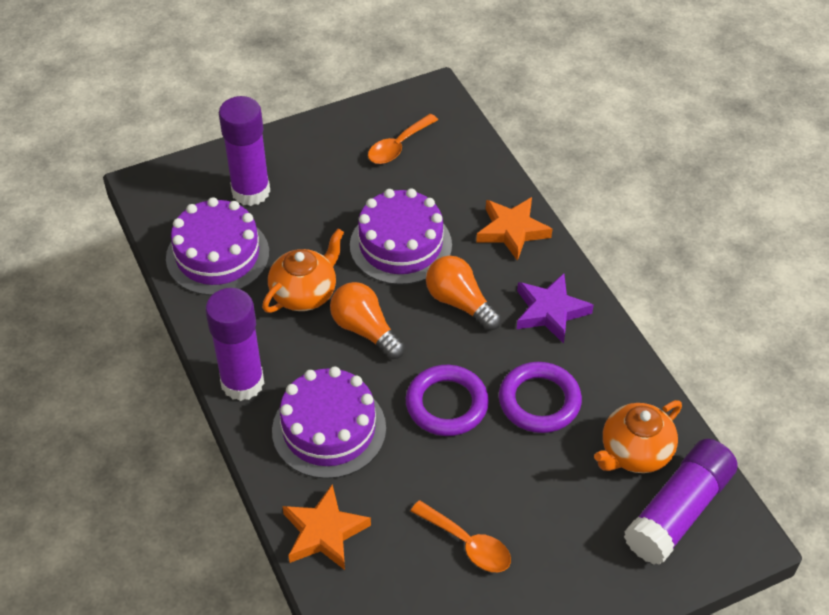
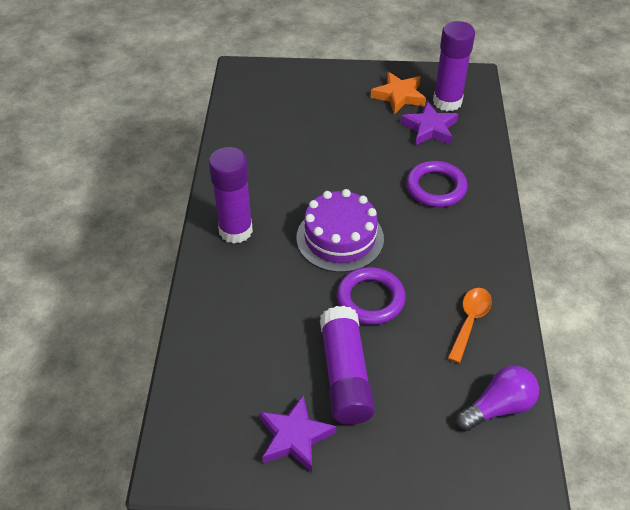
orange light bulb: [330,282,405,359] [426,256,501,331] = 2 -> none = 0
orange spoon: [368,114,438,164] [411,500,511,572] = 2 -> [448,288,492,363] = 1
orange star: [282,485,371,570] [476,197,552,261] = 2 -> [371,72,426,114] = 1
orange teapot: [262,229,344,313] [594,400,682,473] = 2 -> none = 0
purple cake: [166,197,269,296] [272,366,386,479] [350,188,452,285] = 3 -> [296,189,384,272] = 1
purple light bulb: none = 0 -> [456,366,539,431] = 1
purple star: [517,274,594,344] = 1 -> [259,394,336,472] [401,102,458,146] = 2

